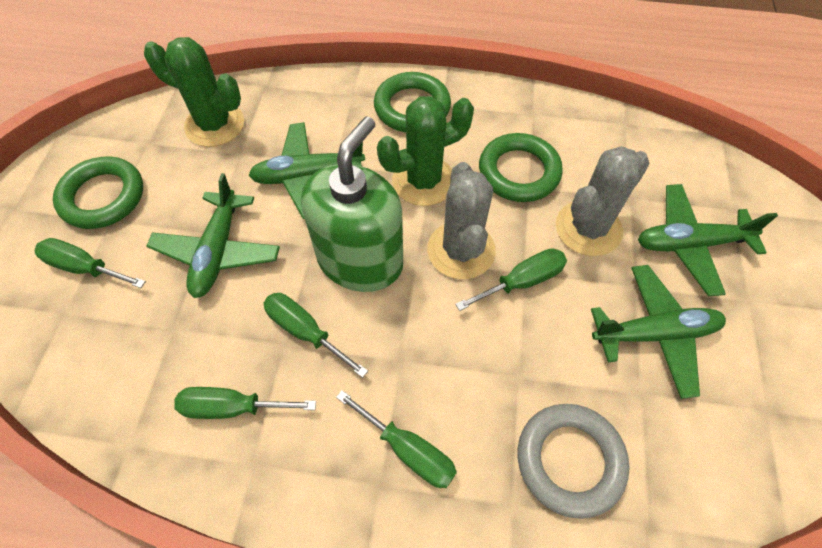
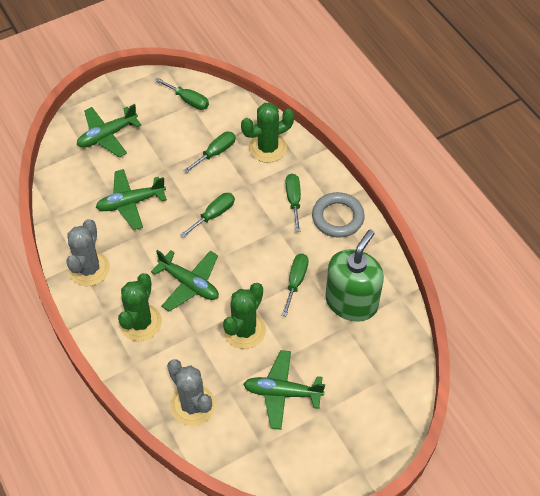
green cactus: [144,37,244,147] [377,96,474,206] = 2 -> [118,273,162,341] [223,283,266,349] [241,103,294,163] = 3
green ring: [53,157,143,229] [374,72,451,132] [479,133,563,202] = 3 -> none = 0

